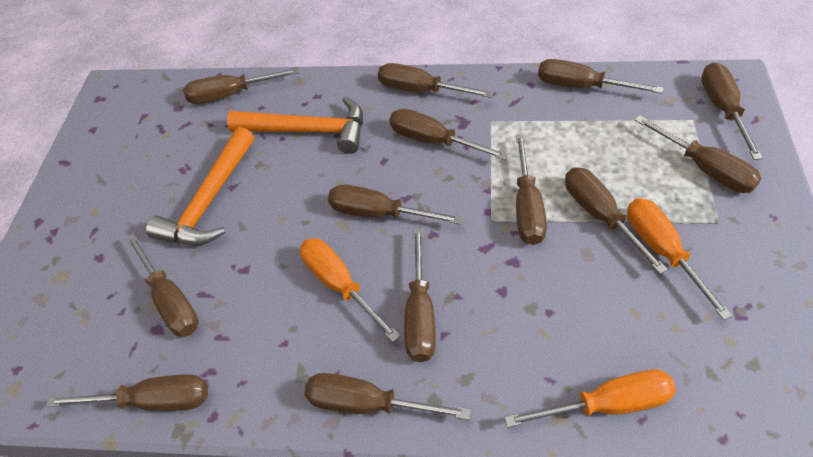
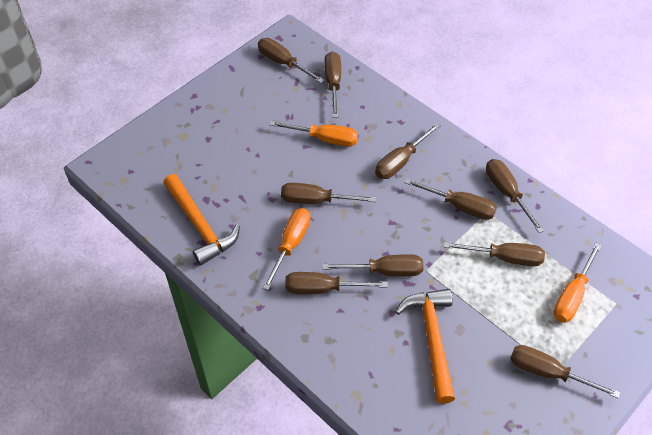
brown screwdriver: [46,374,208,411] [126,233,199,337] [183,68,299,104] [304,373,471,420] [328,184,463,224] [378,63,494,98] [389,109,508,160] [404,228,436,362] [516,134,547,245] [538,59,664,94] [565,167,668,274] [634,115,762,193] [701,62,763,160] = 13 -> [258,38,324,83] [281,183,376,204] [285,272,388,294] [322,254,424,276] [324,52,341,118] [375,123,441,179] [405,178,497,220] [444,242,545,266] [486,159,544,233] [510,345,620,399] = 10

